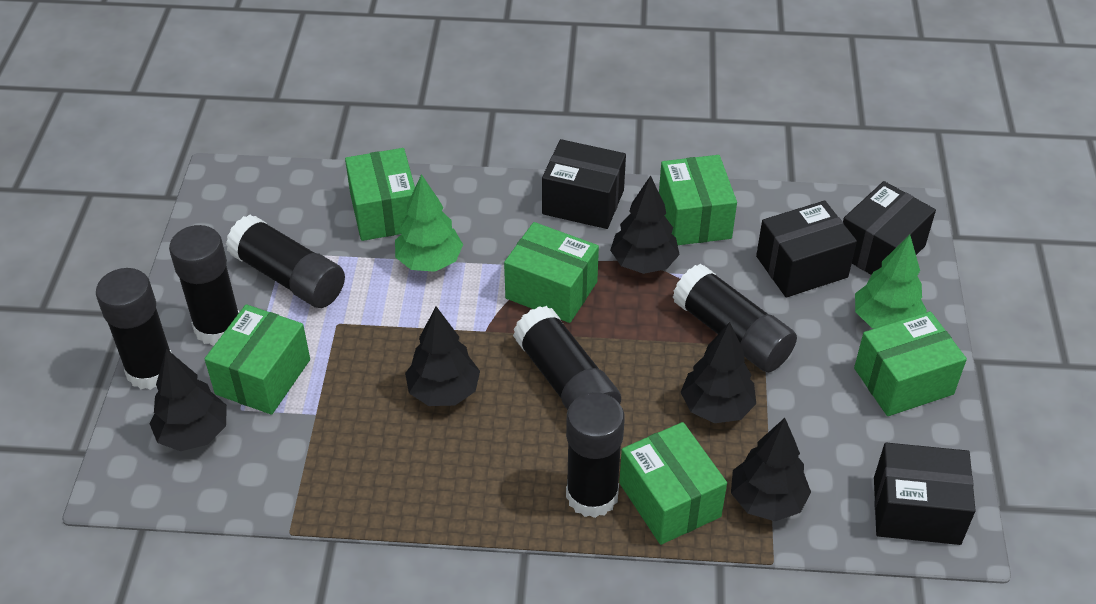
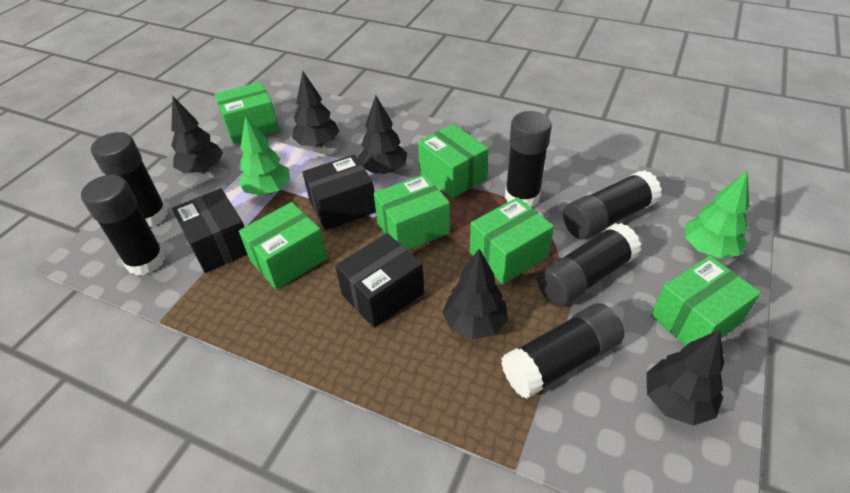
black box: [542,139,626,229] [756,201,857,298] [843,181,936,275] [874,443,976,545] = 4 -> [172,188,247,273] [302,155,376,230] [335,233,424,328] = 3

